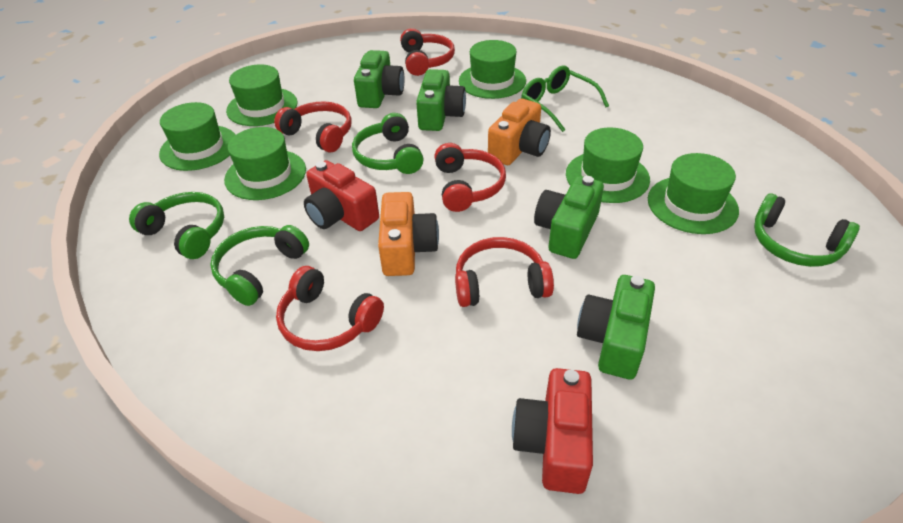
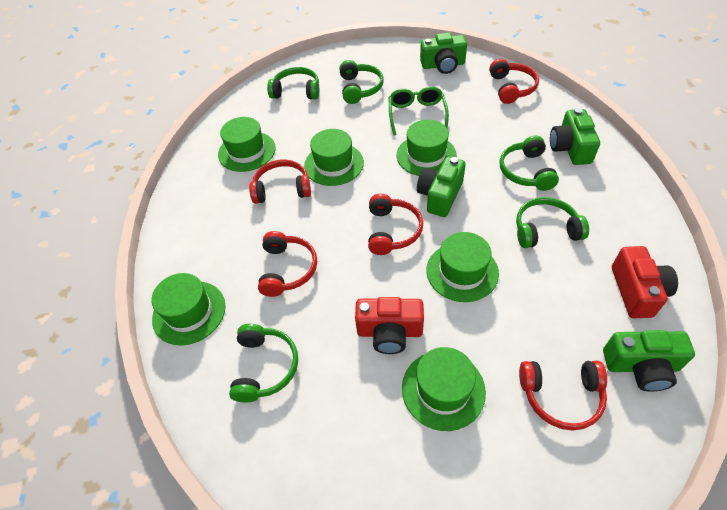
green headphones: [129,192,224,259] [210,225,309,306] [352,113,424,174] [754,193,860,267] = 4 -> [229,324,298,403] [267,67,319,100] [339,60,384,104] [499,135,559,191] [516,197,589,248] = 5
orange camera: [378,192,439,276] [488,99,551,165] = 2 -> none = 0

